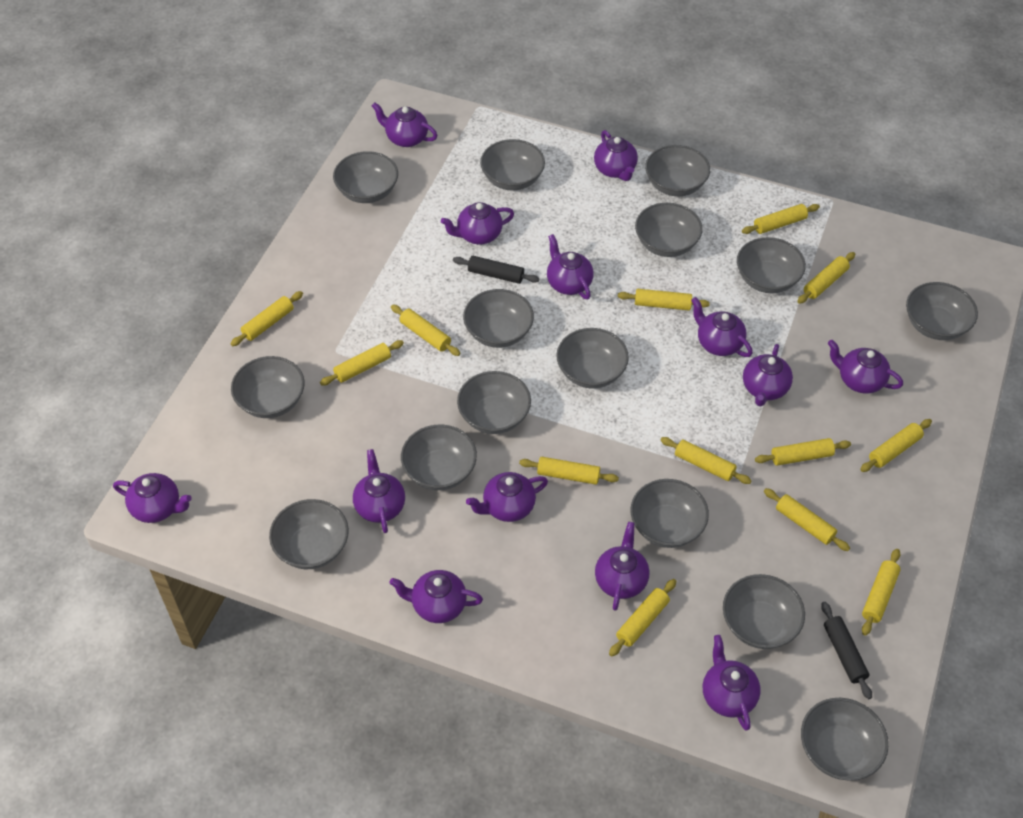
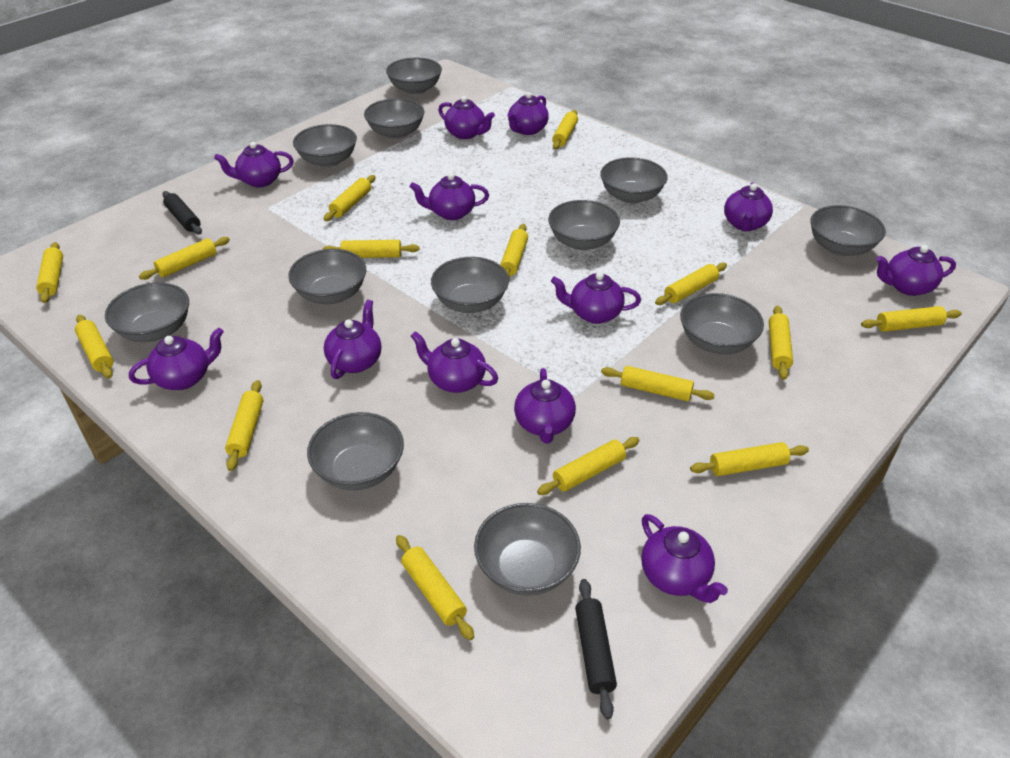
grey bowl: [231,356,305,418] [269,499,349,569] [333,151,398,203] [401,424,477,490] [457,371,531,434] [463,289,534,348] [480,139,545,191] [556,328,629,389] [630,479,709,548] [635,203,703,257] [645,145,710,196] [723,574,805,649] [737,237,806,293] [801,698,889,781] [906,282,978,340] = 15 -> [105,282,189,342] [288,249,366,304] [293,124,357,167] [307,412,404,490] [364,98,425,139] [386,58,442,95] [431,257,509,313] [474,503,581,596] [548,200,620,250] [600,157,668,204] [680,293,764,354] [810,205,886,256] = 12
purple teapot: [113,473,192,523] [353,449,405,533] [372,102,438,147] [389,570,483,623] [441,202,514,244] [466,472,548,522] [547,234,594,299] [594,130,638,181] [595,522,650,611] [691,297,753,357] [703,635,761,731] [743,344,793,406] [828,340,903,394] = 13 -> [129,327,224,390] [214,142,294,187] [324,300,382,379] [410,173,489,220] [411,331,498,393] [438,96,495,139] [507,92,549,135] [514,368,576,443] [551,272,641,324] [641,514,728,603] [724,183,773,232] [876,245,956,296] = 12
yellow rolling pin: [231,291,303,346] [320,340,404,385] [391,305,460,356] [519,457,619,485] [609,579,676,657] [618,289,710,311] [660,437,752,484] [742,204,820,234] [755,438,851,466] [764,488,850,551] [797,252,855,304] [860,419,932,472] [862,549,901,636] = 13 -> [36,242,63,303] [75,315,114,378] [139,237,230,280] [225,380,263,471] [323,175,376,221] [323,240,419,258] [396,535,474,640] [500,224,528,279] [537,437,640,495] [552,110,578,149] [601,366,715,401] [655,263,727,305] [690,442,809,476] [769,306,793,380] [861,306,962,332] = 15

